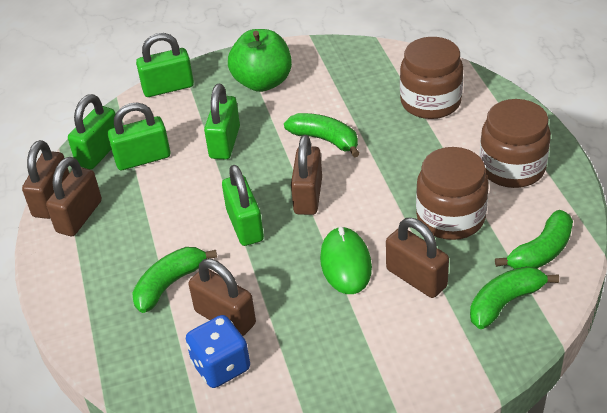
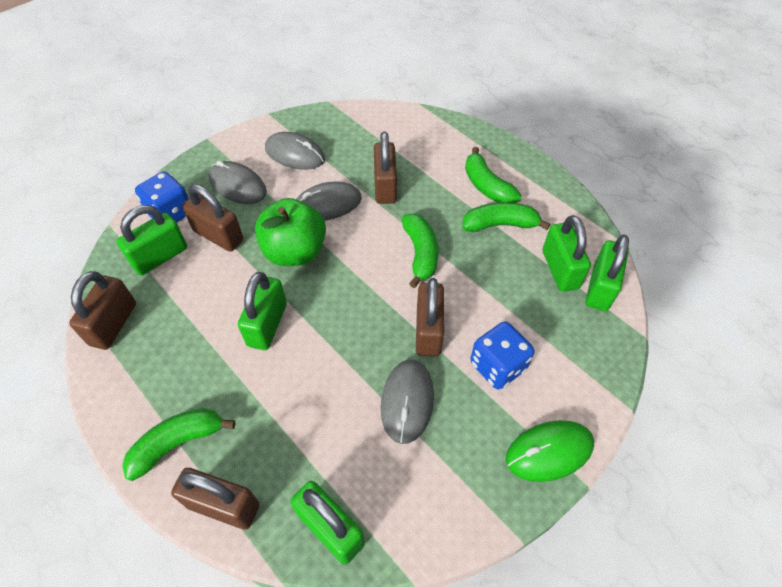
blue dice: [186,315,250,388] = 1 -> [135,171,189,222] [470,321,534,389] = 2
brown jar: [400,37,463,119] [416,147,489,240] [479,99,551,188] = 3 -> none = 0
grey mouse: none = 0 -> [208,161,267,204] [265,132,325,170] [296,182,362,221] [381,359,434,444] = 4

